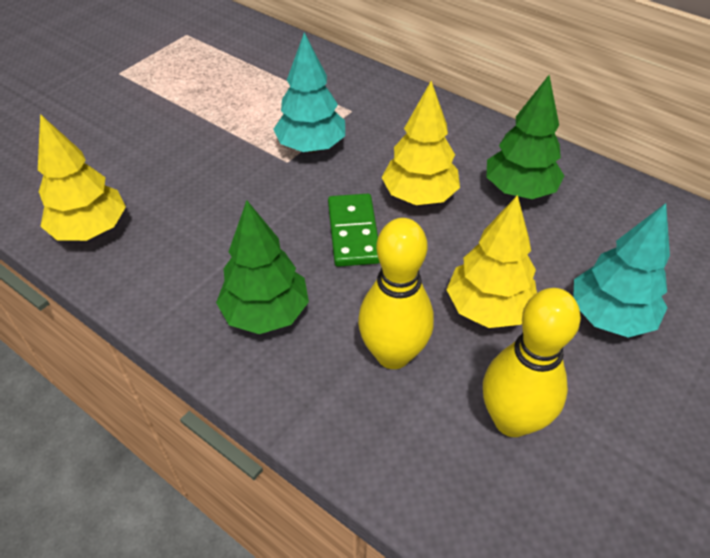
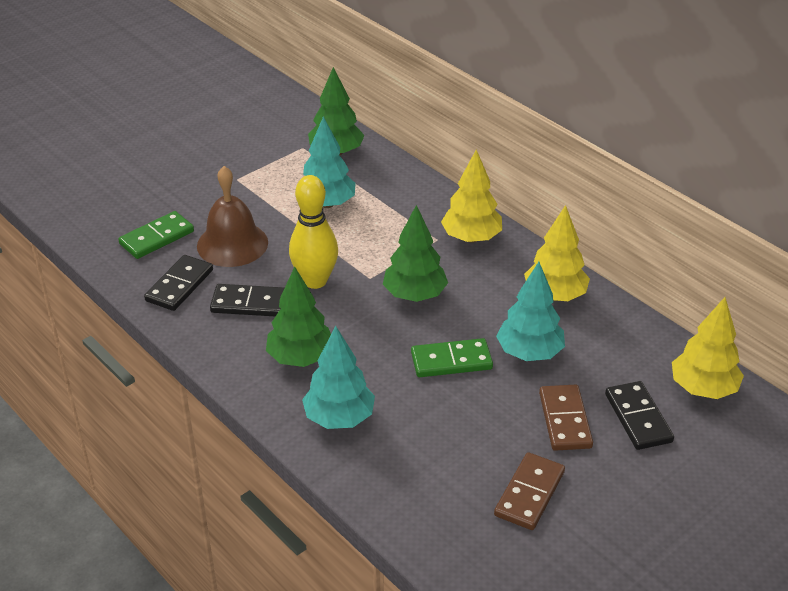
black domino: none = 0 -> [144,255,213,311] [210,284,284,316] [605,381,674,450] = 3
brown bell: none = 0 -> [197,166,268,267] = 1
brown domino: none = 0 -> [494,452,565,530] [539,385,593,451] = 2
green domino: [328,194,380,267] = 1 -> [118,211,194,259] [411,338,493,377] = 2
green tree: [216,200,309,334] [487,75,564,199] = 2 -> [266,267,331,367] [308,67,365,155] [383,205,448,302] = 3
turquoise tree: [273,32,345,152] [573,203,670,338] = 2 -> [302,326,375,429] [303,116,356,208] [496,262,565,361] = 3
yellow bowling pin: [358,218,434,369] [483,288,581,437] = 2 -> [289,175,338,289] = 1

